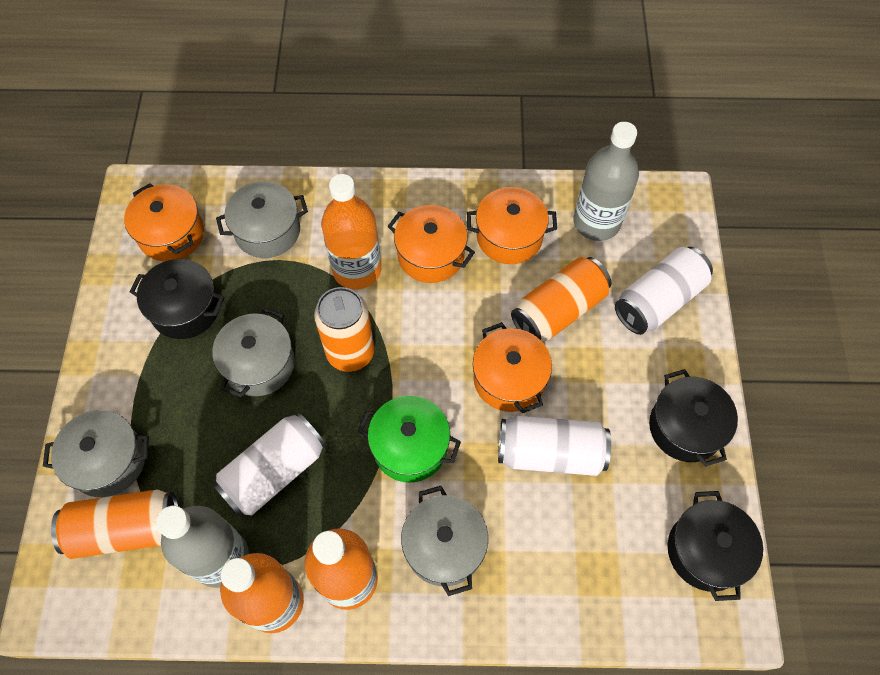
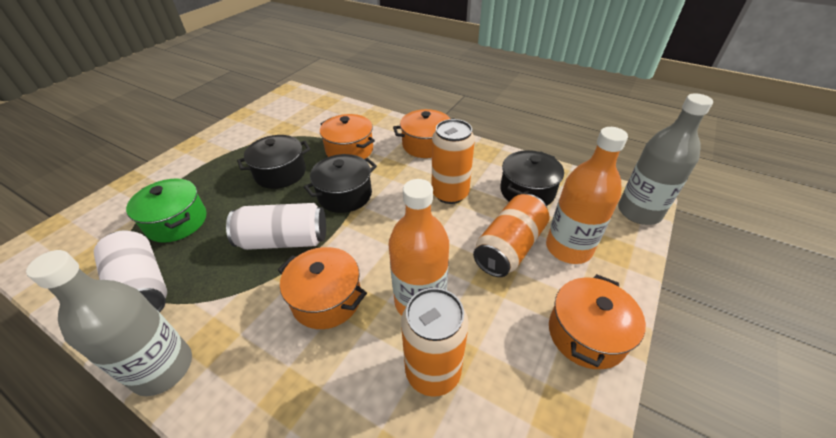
grey pot: [43,410,149,497] [212,308,295,397] [216,181,308,258] [401,486,488,596] = 4 -> none = 0
orange bottle: [220,553,304,633] [304,529,378,610] [321,174,381,290] = 3 -> [388,179,449,316] [546,127,628,264] = 2
white can: [213,412,326,517] [498,415,611,476] [615,247,713,335] = 3 -> [94,230,167,312] [226,203,326,250] = 2

